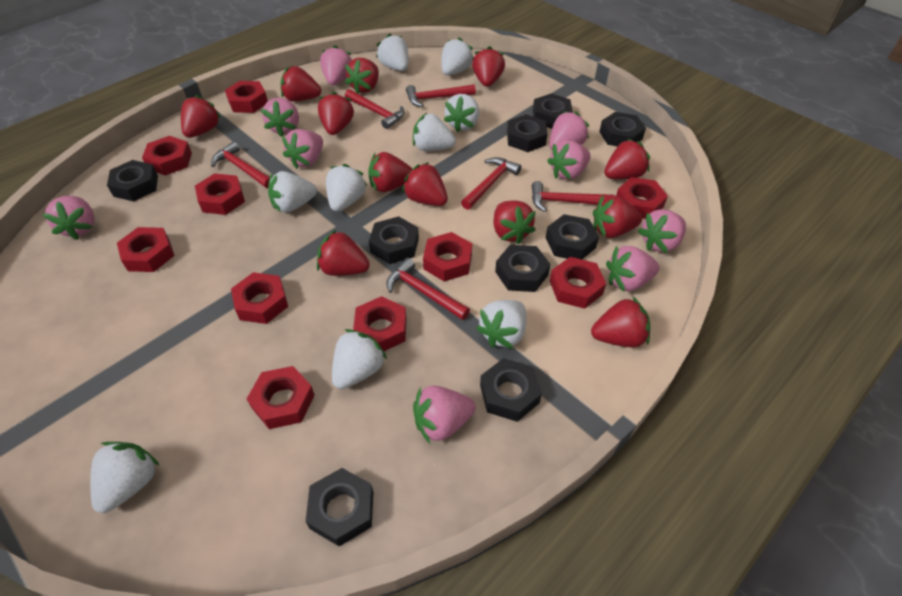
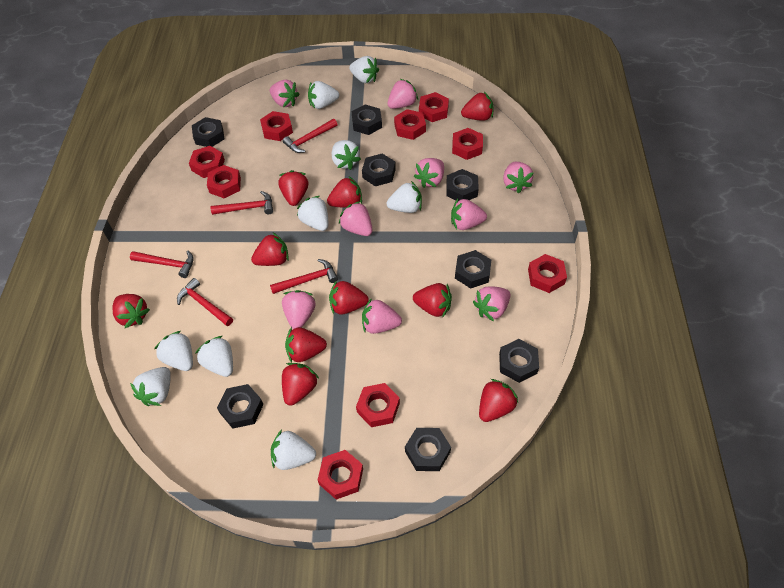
black nut: [107,160,158,202] [305,468,373,546] [369,216,419,264] [480,358,542,422] [495,245,550,292] [507,114,548,152] [533,93,573,129] [546,214,599,259] [599,112,646,147] = 9 -> [192,117,224,147] [217,384,264,429] [351,105,382,135] [362,154,396,186] [405,428,451,471] [446,169,479,201] [455,250,491,289] [499,339,539,383] = 8
red hammer: [211,141,270,188] [345,89,405,129] [387,258,470,320] [406,84,476,107] [461,157,522,210] [532,181,612,212] = 6 -> [130,251,194,278] [177,278,233,326] [210,191,273,215] [270,259,338,294] [283,119,337,153] = 5
red nut: [117,227,175,272] [142,136,192,176] [195,173,245,215] [225,81,268,113] [231,272,288,324] [247,366,315,429] [353,296,407,351] [423,232,472,282] [550,257,606,309] [616,177,668,219] = 10 -> [189,146,225,178] [207,165,241,199] [260,111,293,141] [318,450,363,500] [356,383,400,427] [394,109,426,140] [419,92,449,122] [452,128,483,160] [528,254,567,293] = 9
red strawberry: [181,95,221,138] [281,66,321,102] [317,230,370,276] [318,92,354,135] [345,58,379,94] [368,152,412,192] [402,162,448,206] [472,46,505,87] [493,200,535,244] [591,296,650,347] [593,195,642,238] [604,139,650,179] = 12 -> [112,294,150,328] [251,233,289,266] [279,170,308,206] [282,363,319,406] [285,327,327,363] [327,176,362,208] [329,280,369,315] [413,283,452,318] [461,92,493,121] [479,379,518,422] = 10

